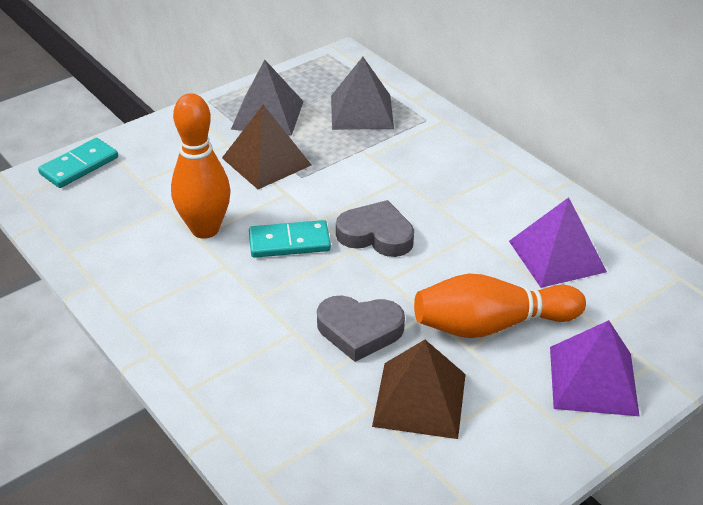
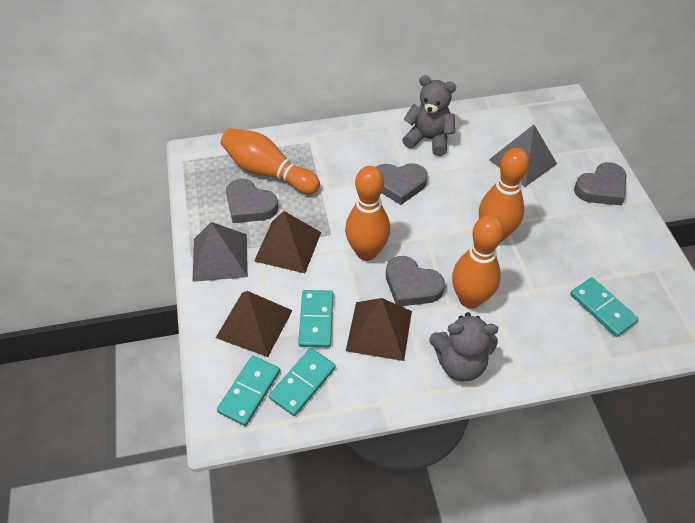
brown pyramid: [222,105,311,189] [372,340,466,439] = 2 -> [216,291,293,357] [254,211,321,273] [346,298,412,361] = 3
grey heart: [317,295,405,362] [336,200,414,257] = 2 -> [226,179,278,223] [376,163,428,205] [386,256,445,306] [574,162,626,205] = 4
grey teddy bear: none = 0 -> [402,75,456,156] [429,312,498,382] = 2
orange bowling pin: [171,93,230,239] [414,274,586,338] = 2 -> [221,128,320,194] [345,166,390,261] [452,215,504,309] [479,148,529,242] = 4
purple pyramid: [509,197,607,288] [550,320,640,416] = 2 -> none = 0
turquoise domino: [38,138,118,188] [249,220,331,258] = 2 -> [217,356,280,426] [269,348,336,416] [298,290,333,348] [570,277,639,337] = 4

